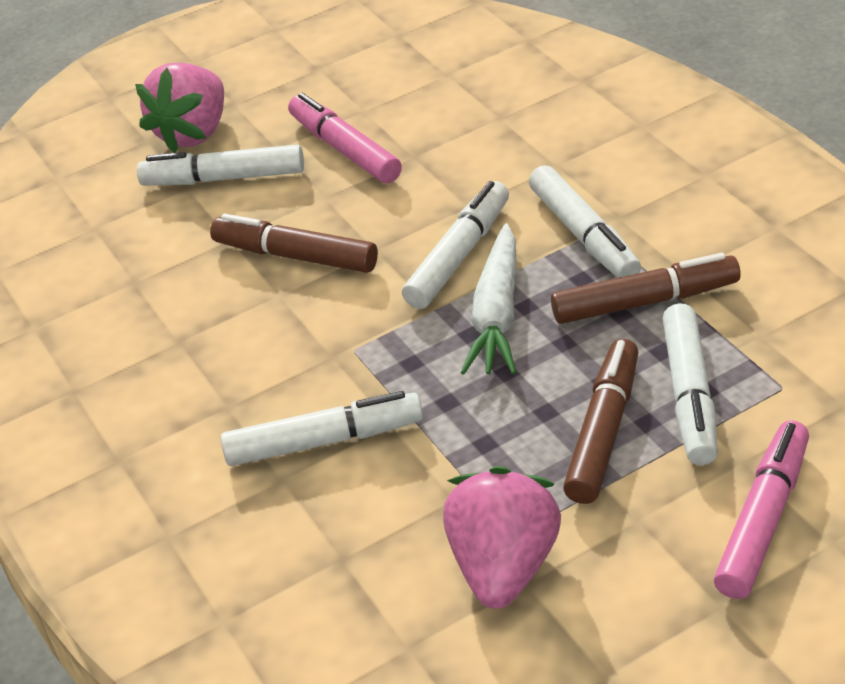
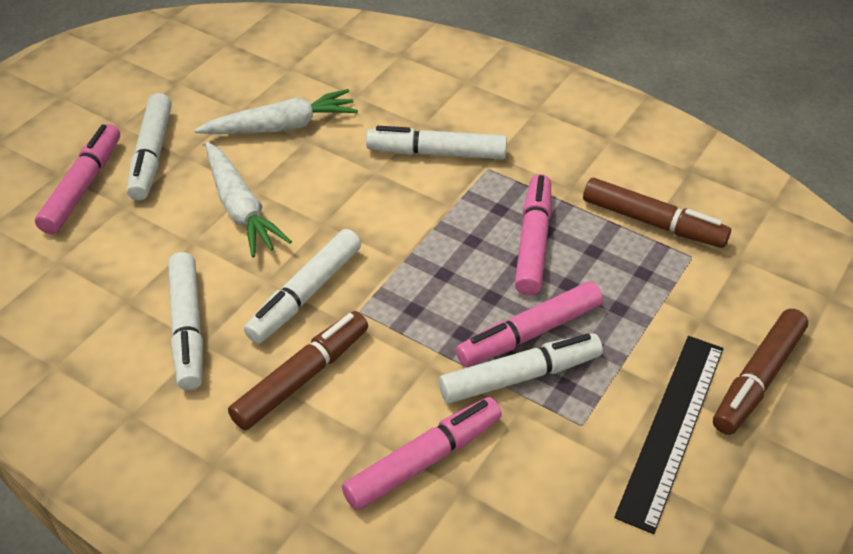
black ruler: none = 0 -> [614,336,723,534] = 1
pink marker: [288,93,402,183] [714,420,809,599] = 2 -> [35,124,120,234] [342,397,502,511] [456,281,603,367] [515,174,551,295] = 4
pink strawberry: [135,63,224,153] [443,466,561,609] = 2 -> none = 0
white carrot: [461,223,516,375] = 1 -> [194,89,358,134] [205,142,292,257] = 2

